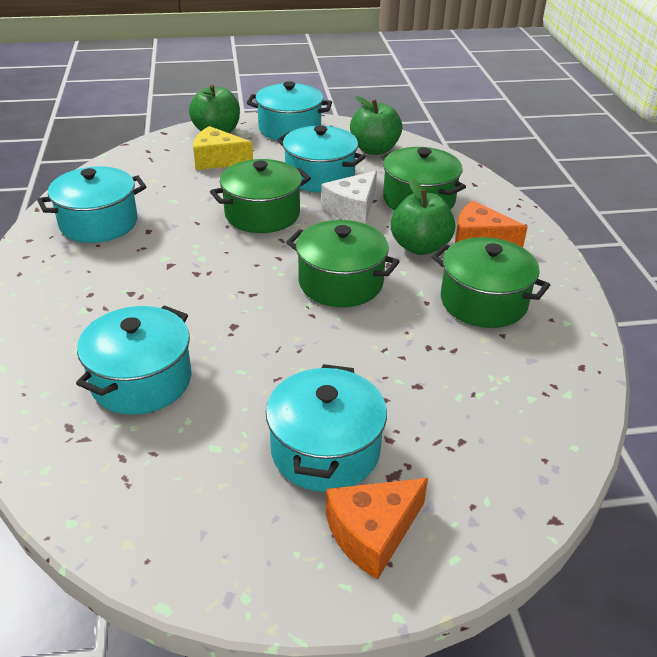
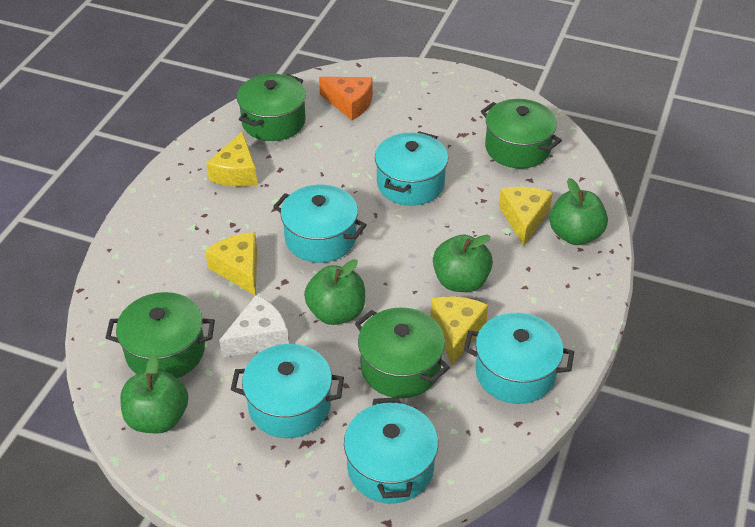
green apple: [189,85,240,133] [350,96,402,155] [391,179,455,255] = 3 -> [120,355,188,433] [304,259,365,325] [433,235,493,292] [550,178,608,245] = 4
orange cheese: [326,478,428,580] [455,201,528,248] = 2 -> [319,77,373,120] = 1
yellow cheese: [193,126,253,170] = 1 -> [205,232,257,295] [206,131,257,187] [430,296,488,365] [499,186,553,246] = 4

